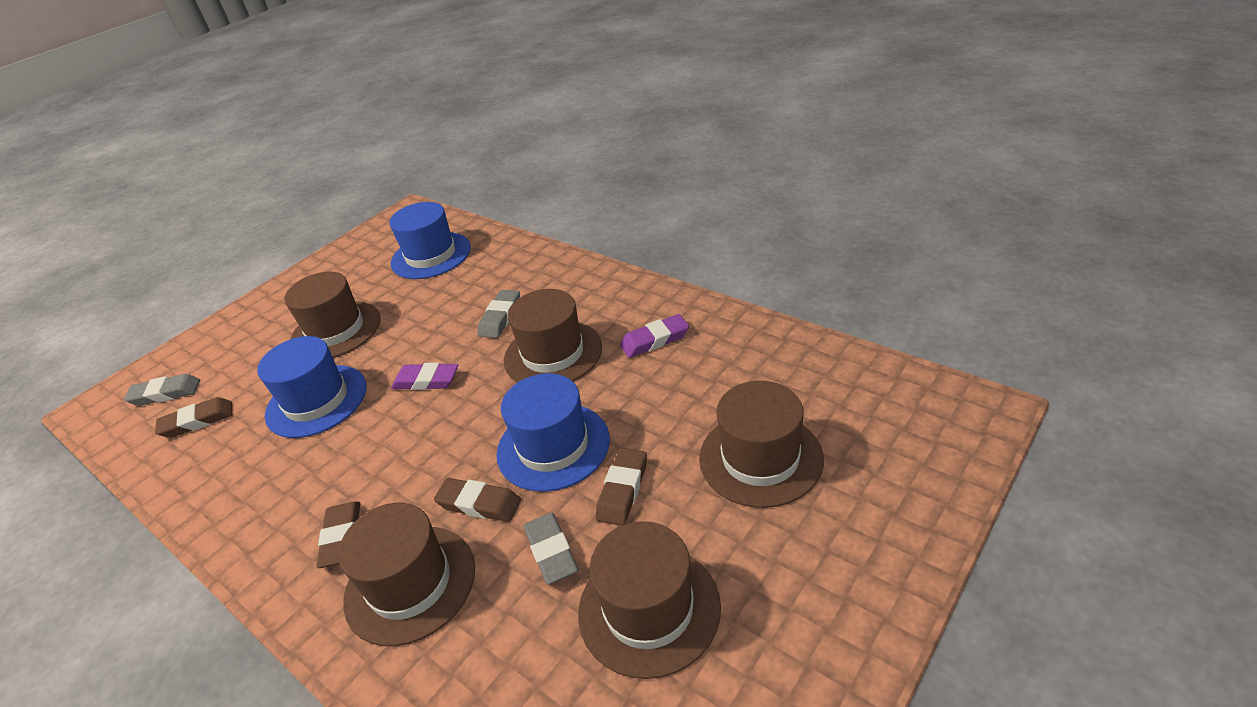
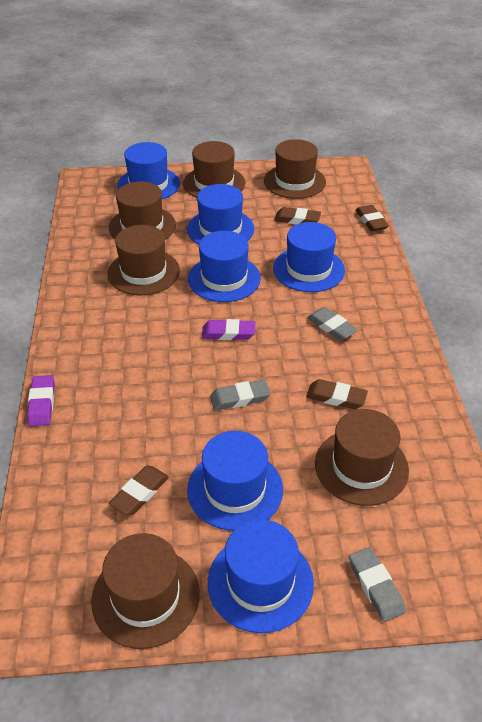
blue hat: [257,336,367,438] [389,202,471,279] [496,373,610,492] = 3 -> [117,142,180,199] [187,184,255,244] [187,431,283,531] [188,231,261,302] [208,520,314,633] [273,222,345,292] = 6
brown hat: [284,271,381,358] [338,503,475,647] [504,289,602,383] [578,521,721,679] [699,381,824,508] = 5 -> [91,533,200,649] [107,225,180,295] [109,181,176,240] [183,141,245,198] [264,139,326,199] [315,409,409,506] = 6

